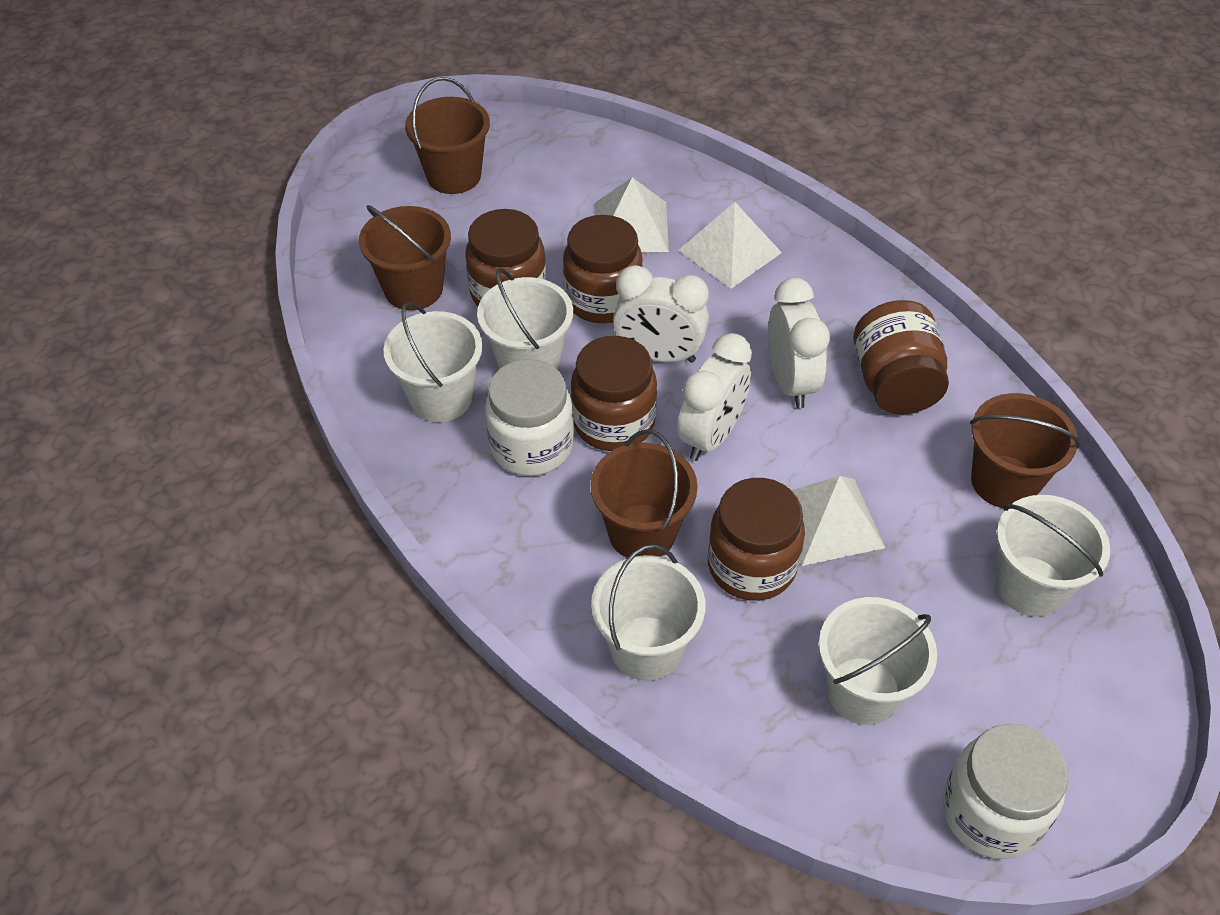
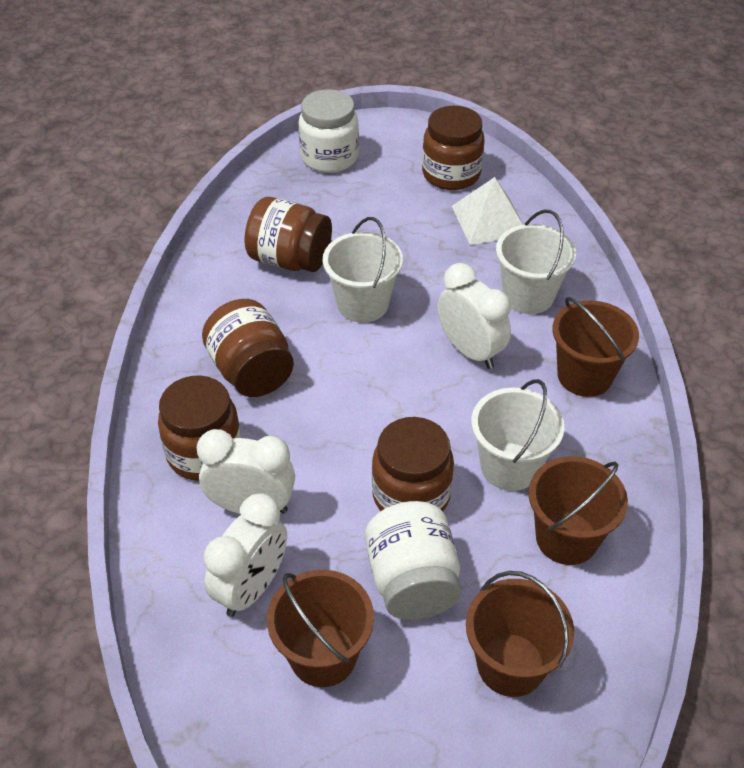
white bucket: [384,302,483,422] [477,268,573,370] [591,544,706,681] [819,597,937,725] [995,495,1110,617] = 5 -> [323,217,403,323] [471,379,564,491] [496,210,576,314] = 3
white pyramid: [595,177,669,252] [678,202,782,288] [792,476,885,566] = 3 -> [452,177,523,245] = 1

